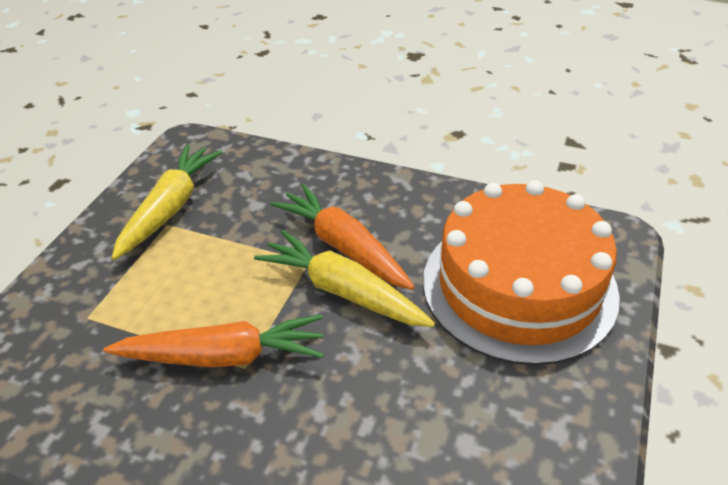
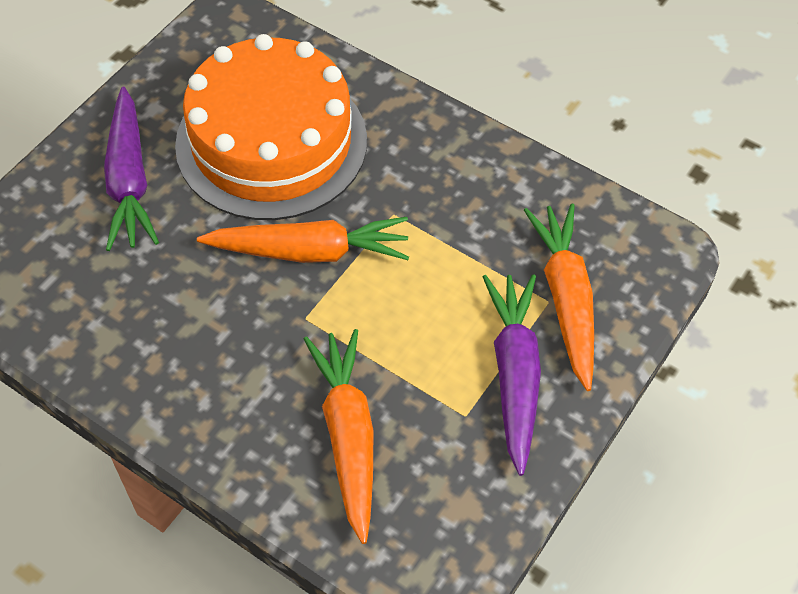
orange carrot: [104,314,324,368] [271,184,415,290] = 2 -> [197,217,409,263] [304,329,374,544] [524,204,594,391] = 3
purple carrot: none = 0 -> [104,87,159,251] [483,274,541,476] = 2
yellow carrot: [112,144,222,260] [254,230,435,327] = 2 -> none = 0

